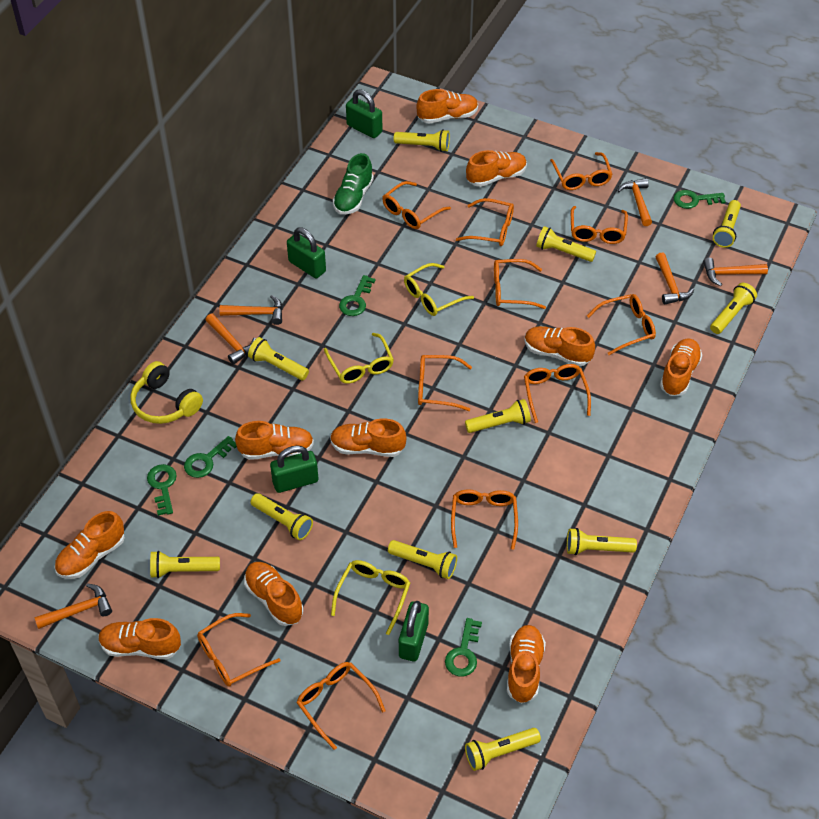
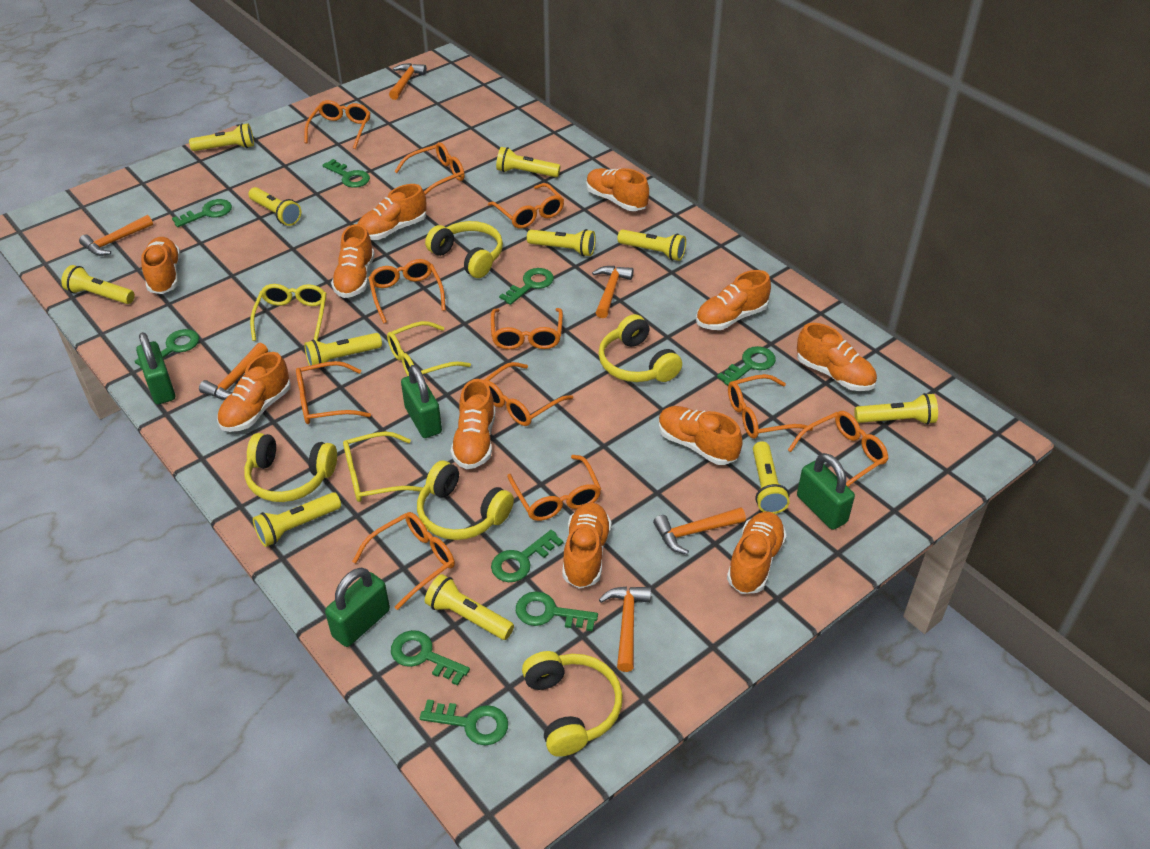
green key: [147,464,177,516] [184,436,237,478] [339,275,376,316] [445,618,482,677] [673,190,726,209] = 5 -> [135,329,199,369] [172,199,232,227] [322,159,370,188] [391,630,470,686] [420,699,508,746] [491,530,563,582] [499,268,554,305] [516,591,598,631] [717,346,776,385] = 9
green shoe: [333,153,374,215] = 1 -> none = 0
orange shoe: [54,511,125,579] [98,618,181,659] [235,421,314,460] [244,562,303,626] [330,419,406,457] [416,89,478,123] [466,150,527,187] [507,625,546,703] [525,326,595,366] [660,338,702,396] = 10 -> [141,237,180,294] [217,352,291,432] [331,224,375,298] [358,184,427,240] [451,379,495,469] [562,503,612,589] [586,168,649,211] [658,406,743,465] [696,270,771,330] [727,512,787,594] [797,323,877,391] = 11
yellow headphones: [130,361,203,424] = 1 -> [244,433,337,502] [417,460,514,540] [425,221,503,278] [522,651,623,757] [598,314,682,382] = 5

